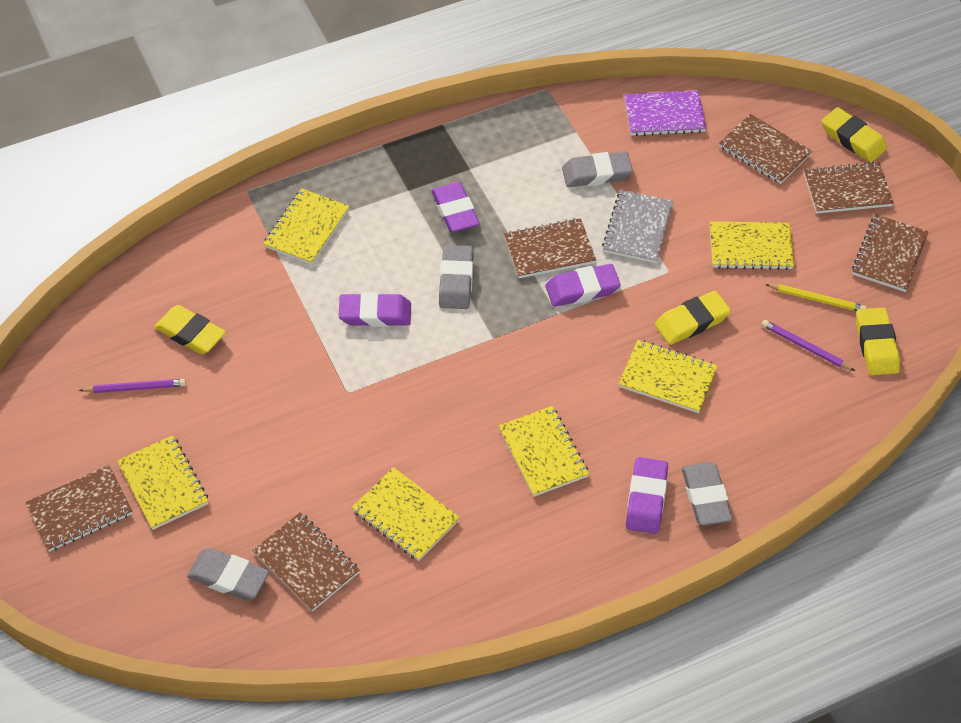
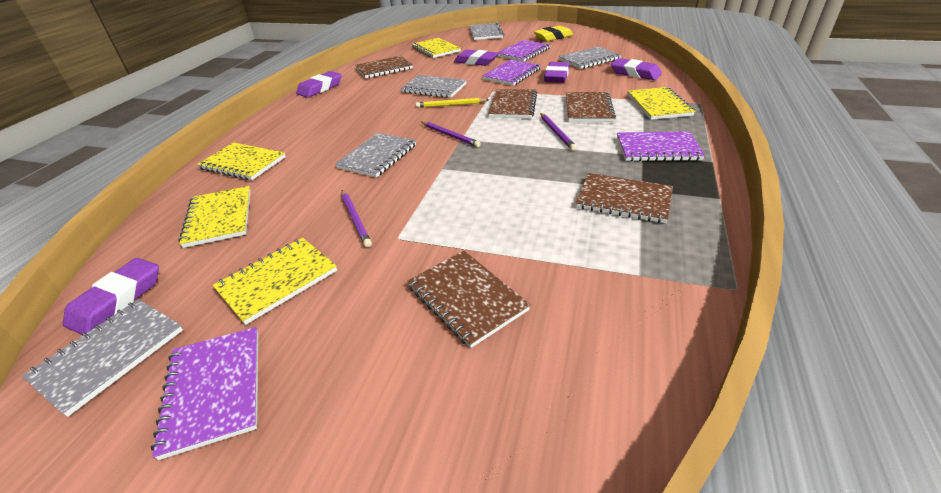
brown notebook: [26,465,132,552] [252,512,360,612] [504,218,596,278] [719,114,812,184] [804,162,894,214] [852,214,929,292] = 6 -> [355,56,413,78] [407,251,531,348] [488,89,537,118] [566,92,616,122] [576,173,673,223] = 5
grey eraser: [187,548,269,600] [439,245,474,309] [562,151,633,187] [682,462,733,526] = 4 -> none = 0
grey notebook: [602,190,674,263] = 1 -> [22,299,183,417] [335,133,416,178] [401,75,467,98] [470,22,504,40] [559,46,621,69] = 5
purple eraser: [338,292,411,327] [431,182,480,232] [545,264,621,307] [626,457,668,534] = 4 -> [63,258,159,335] [296,71,342,98] [454,50,498,66] [544,62,569,83] [611,58,662,80] = 5
purple notebook: [624,90,706,136] = 1 -> [151,327,258,460] [482,60,541,86] [497,40,550,62] [617,131,705,161] = 4
purple pencil: [79,379,186,393] [762,320,855,371] = 2 -> [341,190,372,247] [421,121,481,147] [540,113,577,151] = 3
yellow eraser: [154,305,226,354] [655,291,731,345] [822,107,887,163] [856,307,900,375] = 4 -> [534,26,573,41] = 1
yellow notebook: [117,435,208,530] [263,189,349,265] [352,467,460,561] [498,406,589,497] [619,340,718,413] [710,221,794,270] = 6 -> [178,186,251,248] [197,142,286,180] [213,238,337,325] [412,38,461,58] [627,87,696,120] = 5

